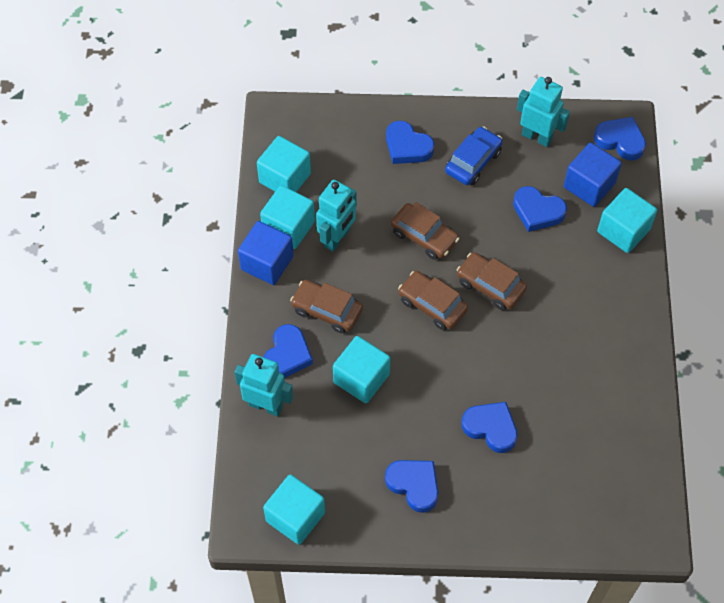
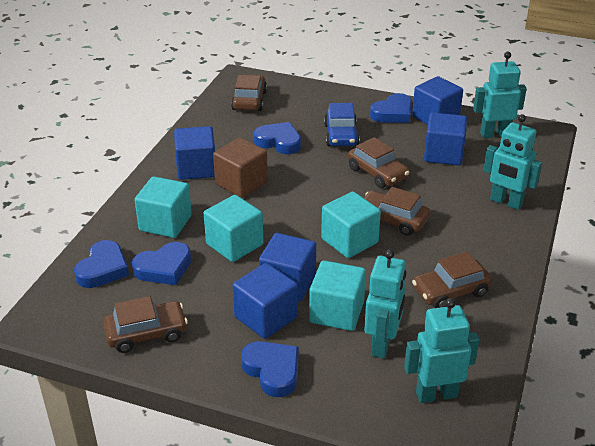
blue cube: [238,221,294,285] [564,143,622,207] = 2 -> [174,126,215,180] [233,263,298,339] [259,233,316,301] [412,76,463,125] [424,113,467,166] = 5
blue heart: [263,324,313,378] [385,460,438,513] [386,121,434,164] [462,402,518,453] [513,186,567,232] [594,117,646,161] = 6 -> [74,240,129,288] [132,242,191,285] [241,341,299,397] [254,122,301,154] [370,93,412,123] = 5
brown car: [290,280,363,333] [391,202,459,260] [398,271,468,330] [457,252,527,310] = 4 -> [103,296,188,353] [231,75,267,111] [348,137,409,188] [364,187,430,236] [412,252,492,308] = 5
brown cube: none = 0 -> [213,138,268,198] = 1
turquoise cube: [257,136,311,192] [260,185,315,249] [263,474,325,545] [333,336,390,403] [597,188,657,253] = 5 -> [135,176,192,238] [204,195,263,262] [309,260,366,331] [321,191,381,258] = 4
turquoise robot: [234,354,293,417] [316,180,357,252] [517,77,570,147] = 3 -> [364,249,406,359] [404,298,480,403] [473,52,527,138] [483,114,542,210] = 4

